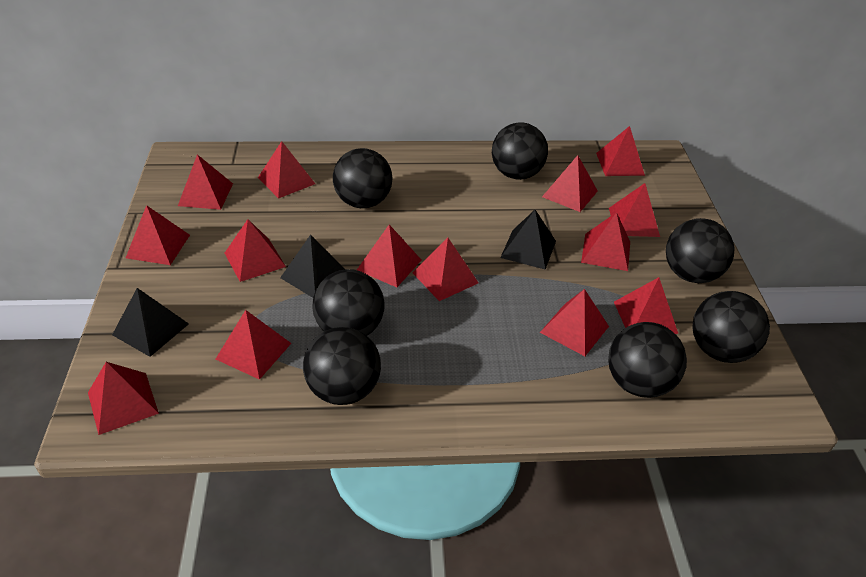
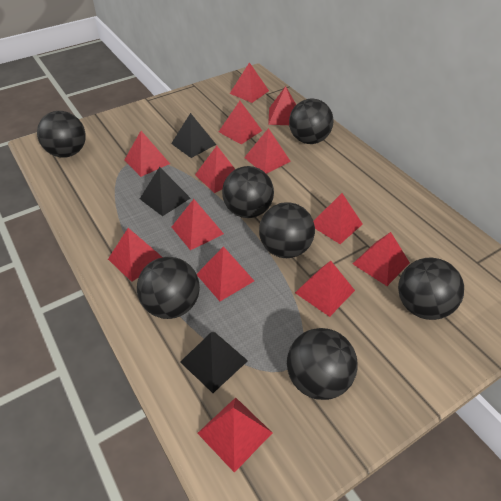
red pyramid: [88,362,159,435] [126,205,190,265] [178,155,233,210] [216,310,291,380] [225,219,286,282] [258,141,315,199] [357,225,421,287] [412,238,478,301] [540,289,609,356] [542,155,598,212] [581,212,630,271] [596,126,645,176] [609,183,660,237] [614,277,678,334] = 14 -> [108,228,162,282] [125,131,170,177] [172,199,224,250] [195,146,235,193] [197,246,254,301] [197,397,272,473] [219,101,262,144] [230,62,269,103] [244,128,291,174] [268,86,296,125] [295,261,355,317] [313,193,363,244] [353,232,410,286] = 13

